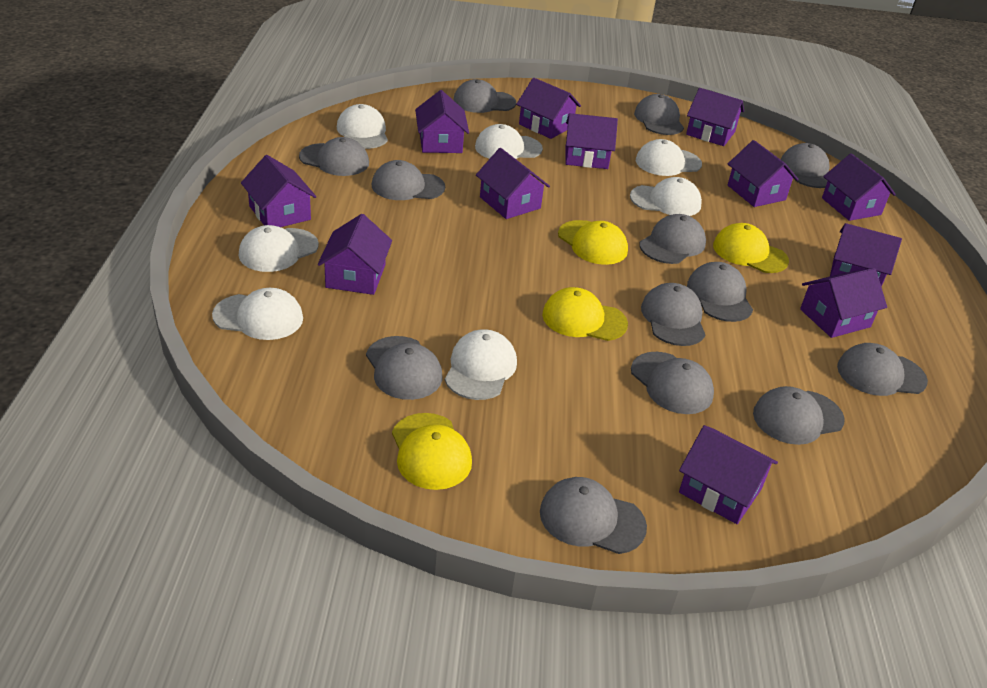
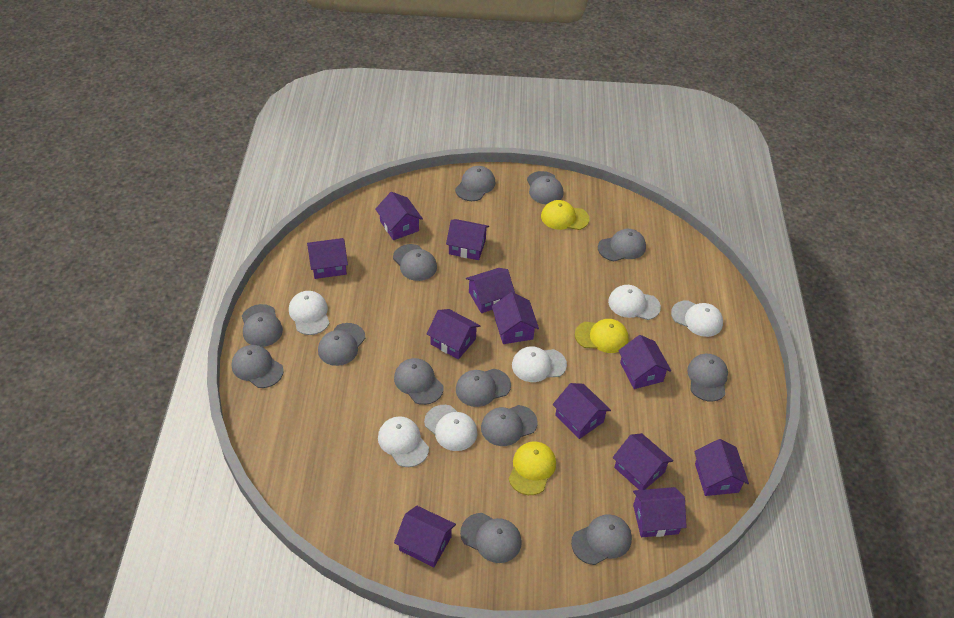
white cap: [212,288,303,340] [239,225,319,272] [337,104,388,149] [445,329,517,400] [475,124,543,159] [630,177,702,216] [636,139,702,176] = 7 -> [289,291,329,335] [378,416,429,467] [424,405,477,451] [512,346,567,382] [608,285,661,320] [671,300,723,337] = 6
yellow cap: [392,413,472,490] [542,287,628,341] [558,220,628,265] [713,223,789,273] = 4 -> [509,442,556,495] [541,200,589,230] [575,319,629,353] = 3

